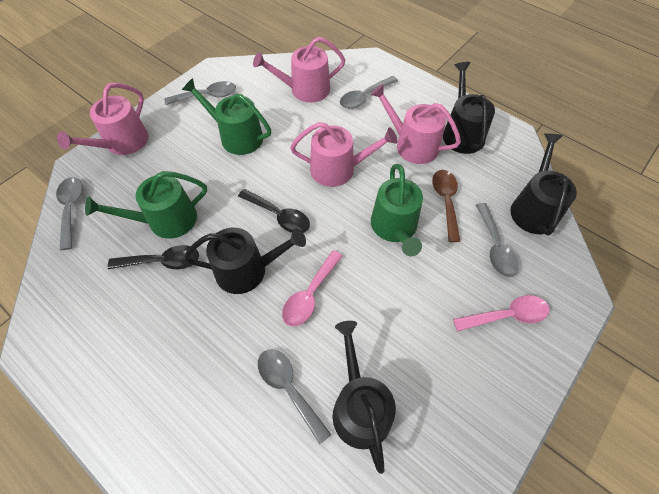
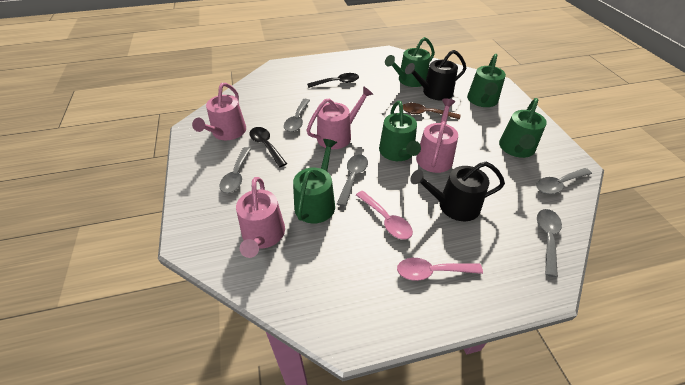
black watering can: [184,228,306,294] [333,321,396,474] [443,62,495,154] [510,134,577,236] = 4 -> [405,50,466,100] [411,162,505,221] = 2
green watering can: [85,171,207,239] [182,78,271,155] [371,164,423,257] = 3 -> [293,139,337,224] [379,101,421,161] [385,37,435,87] [467,54,506,107] [499,98,547,158] = 5

